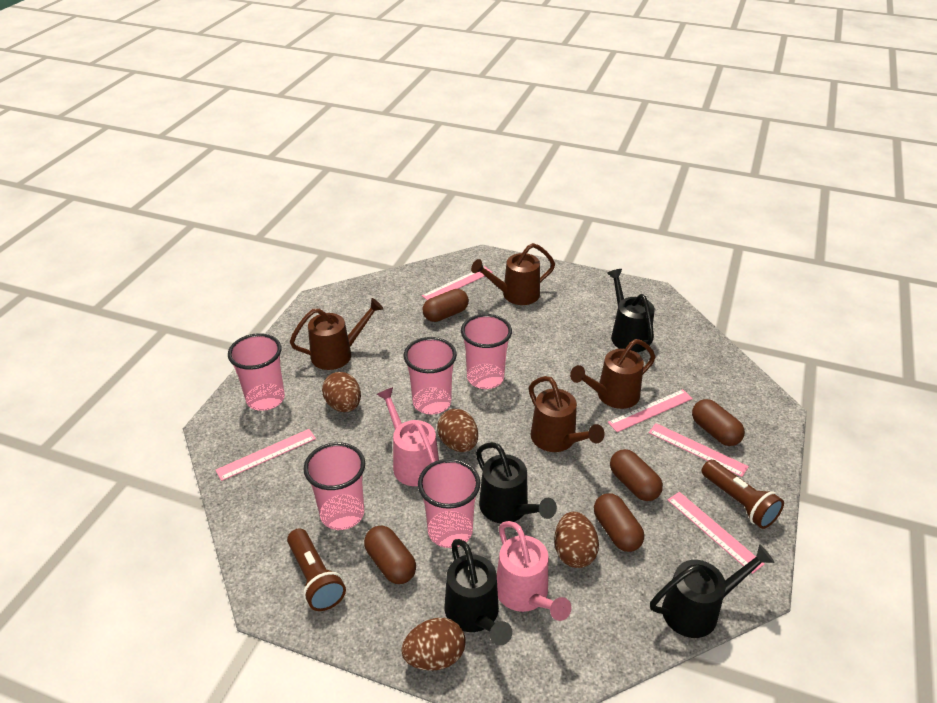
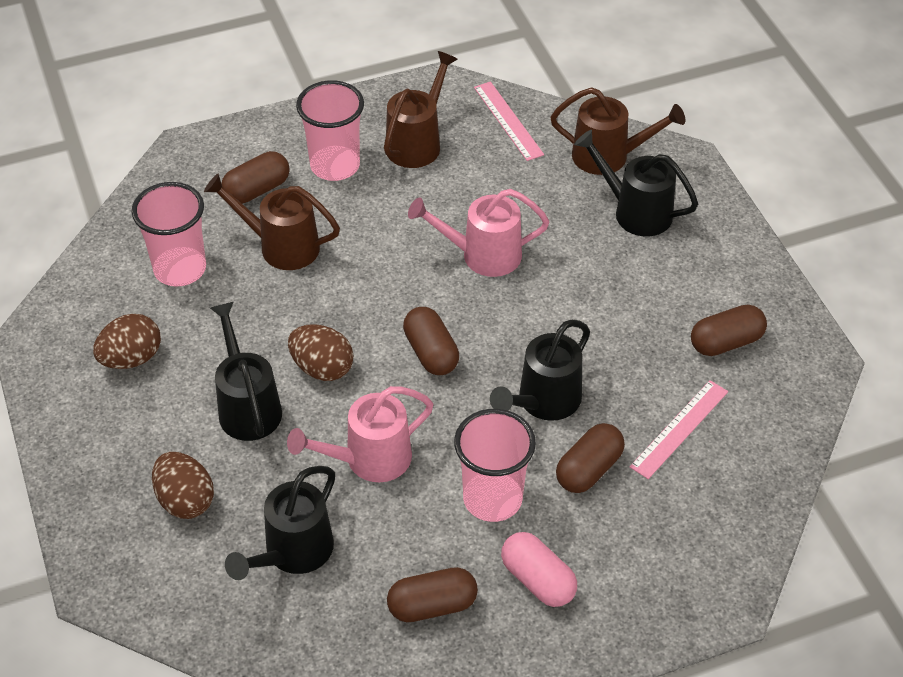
brown egg: [322,372,361,412] [401,618,465,671] [437,409,478,452] [554,512,599,568] = 4 -> [93,314,161,369] [152,452,214,519] [288,324,353,381] = 3
brown flashlight: [287,529,346,611] [701,460,784,529] = 2 -> none = 0
brown watering can: [290,298,383,370] [471,243,555,305] [529,376,605,452] [570,339,655,409] = 4 -> [204,174,340,270] [384,51,458,168] [550,87,685,175] = 3
pink capsule: none = 0 -> [501,532,577,607] = 1
pink cup: [228,333,285,411] [304,442,365,530] [404,337,457,414] [418,459,481,548] [461,314,512,389] = 5 -> [132,182,206,287] [296,80,364,181] [454,409,536,522] = 3
pink ruler: [215,429,316,481] [422,266,493,300] [608,389,693,432] [649,423,749,477] [668,492,764,574] = 5 -> [474,81,544,161] [630,380,728,479] = 2

